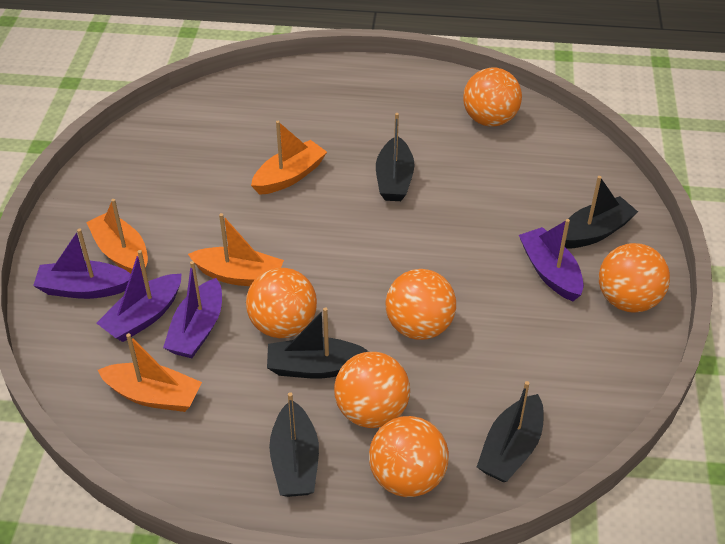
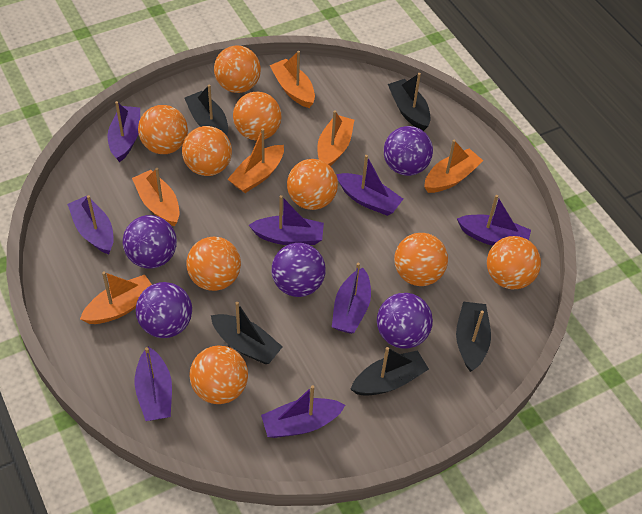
orange ball: [246,268,317,338] [334,352,410,428] [369,416,449,497] [386,269,456,340] [463,68,522,127] [599,243,670,312] = 6 -> [138,105,188,154] [182,126,232,176] [186,237,241,291] [189,345,248,404] [214,45,261,93] [233,92,282,141] [287,159,338,210] [394,233,448,286] [487,236,541,289] = 9
orange boat: [86,199,148,276] [98,333,202,412] [188,213,284,286] [251,121,327,195] = 4 -> [80,271,152,324] [132,168,179,226] [228,128,284,193] [270,51,315,108] [317,111,354,166] [424,140,483,193] = 6
purple ball: none = 0 -> [123,215,177,268] [136,282,192,338] [272,243,326,297] [377,293,433,349] [384,126,433,176] = 5
purple boat: [33,229,131,299] [97,250,182,342] [163,261,222,358] [519,219,584,301] = 4 -> [67,195,114,254] [108,101,140,162] [135,347,172,421] [249,195,324,245] [261,385,345,438] [332,263,371,334] [336,155,403,216] [457,195,531,246] = 8

